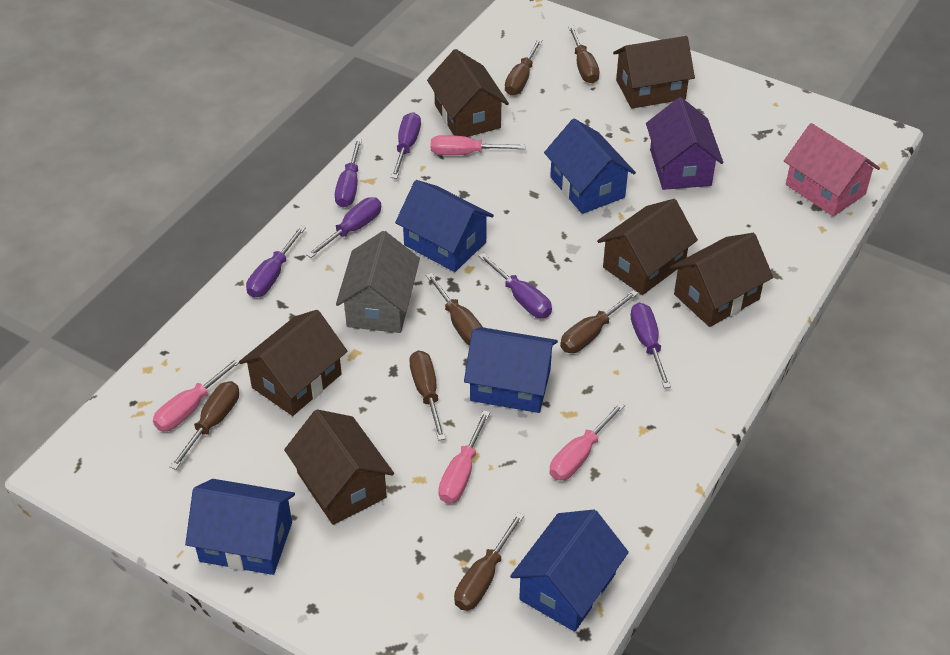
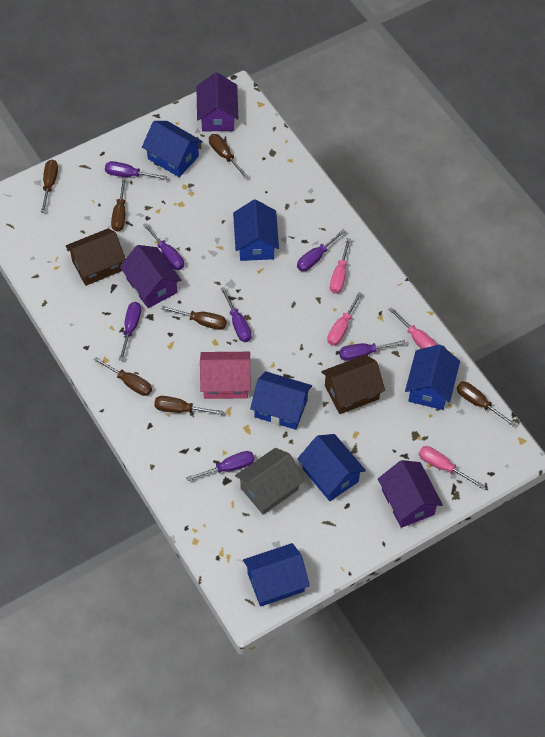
blue house: [185,479,295,575] [395,180,494,272] [464,327,558,413] [510,510,629,632] [544,119,636,214] = 5 -> [142,121,203,177] [233,199,279,261] [243,543,310,607] [250,371,312,430] [297,434,366,501] [405,344,460,410] = 6
brown house: [239,310,348,416] [284,409,394,525] [427,49,509,137] [597,199,698,295] [613,36,695,109] [670,233,773,327] = 6 -> [66,228,126,286] [321,355,385,414] = 2
purple house: [646,97,724,190] = 1 -> [120,245,181,308] [196,73,238,132] [378,460,443,528] = 3
purple screwdriver: [246,226,306,298] [306,197,381,258] [335,139,362,208] [391,112,421,179] [478,253,552,318] [630,303,671,388] = 6 -> [105,161,167,180] [119,302,141,361] [143,223,184,270] [186,451,255,481] [221,287,252,342] [297,229,346,271] [339,340,406,361] = 7

